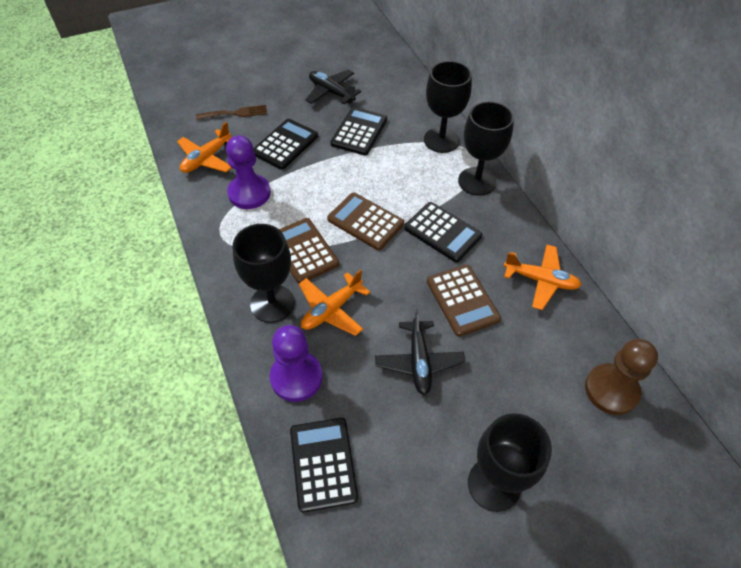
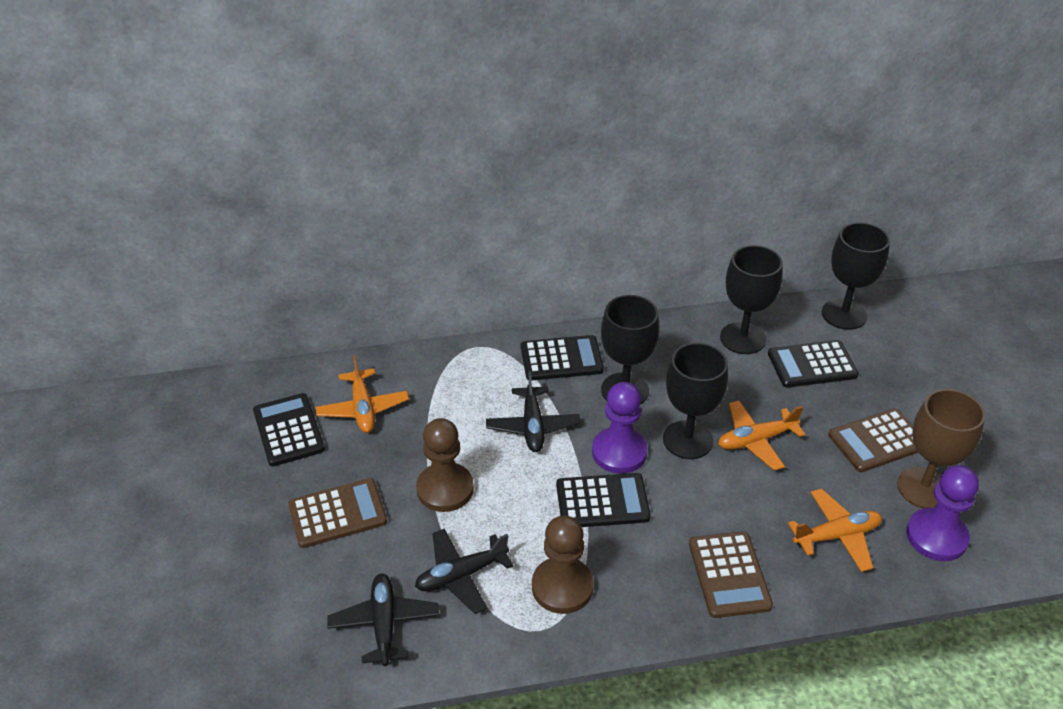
black plane: [306,70,361,104] [375,309,465,395] = 2 -> [327,574,439,666] [415,529,513,614] [486,371,580,452] = 3
brown fork: [196,105,267,120] = 1 -> none = 0
brown goblet: none = 0 -> [897,389,985,508] = 1
brown pawn: [585,339,658,415] = 1 -> [416,418,474,512] [532,515,594,614] = 2

